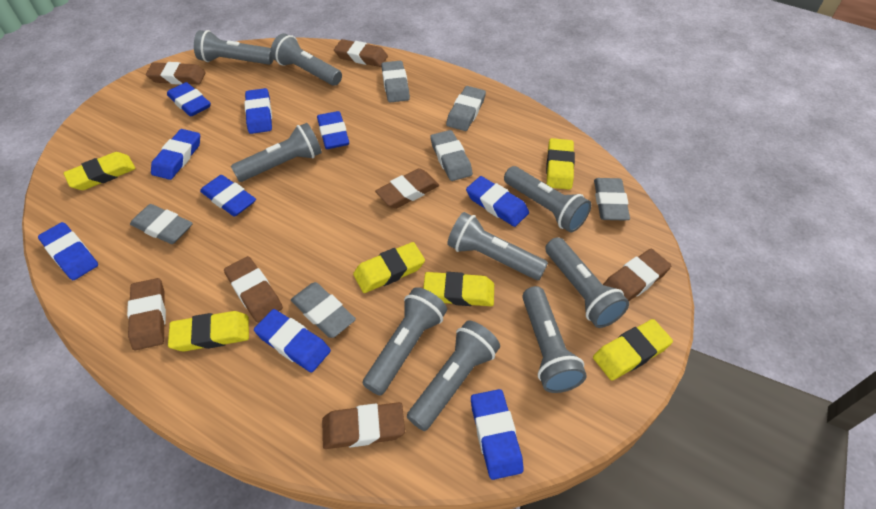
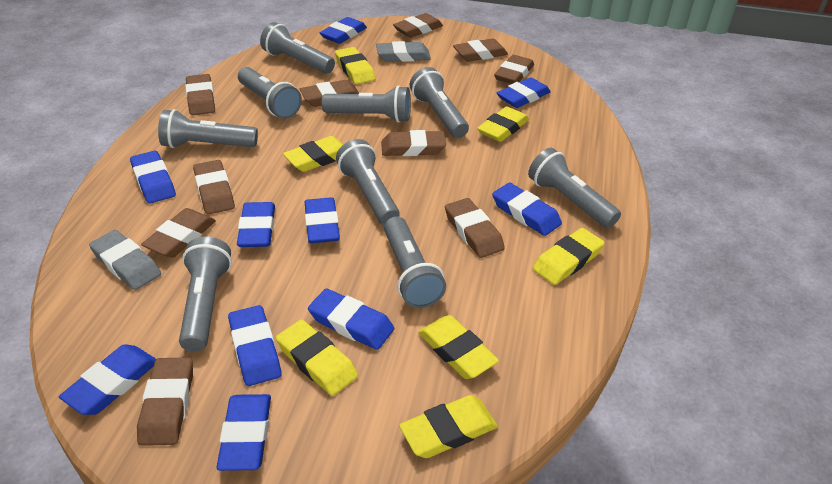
blue eraser: [38,222,98,280] [151,129,200,180] [167,82,211,117] [200,175,256,216] [245,88,272,134] [254,309,331,373] [317,111,349,149] [466,176,529,227] [471,389,524,480] = 9 -> [59,344,156,415] [130,151,176,204] [217,394,271,471] [228,305,281,386] [237,202,275,247] [305,197,340,243] [308,288,394,350] [320,17,367,44] [492,182,562,236] [497,77,551,108] = 10
brown eraser: [127,278,166,350] [146,62,206,85] [224,256,283,323] [322,402,405,449] [334,39,388,67] [375,168,439,209] [603,249,671,301] = 7 -> [137,358,193,446] [141,208,216,258] [185,74,215,115] [193,160,235,215] [299,80,359,107] [381,130,446,156] [393,13,443,38] [445,198,505,258] [453,38,508,62] [494,55,534,84] = 10
grey eraser: [130,204,193,244] [291,282,356,338] [381,61,410,102] [430,130,473,181] [446,86,486,131] [594,178,630,221] = 6 -> [89,230,161,290] [376,41,431,62] = 2
yellow eraser: [63,152,135,190] [168,311,249,351] [353,242,425,293] [423,272,494,306] [546,138,575,190] [593,319,673,380] = 6 -> [276,319,358,396] [283,136,343,172] [335,47,375,84] [399,395,498,458] [418,315,499,379] [477,106,529,142] [532,228,605,285] = 7

